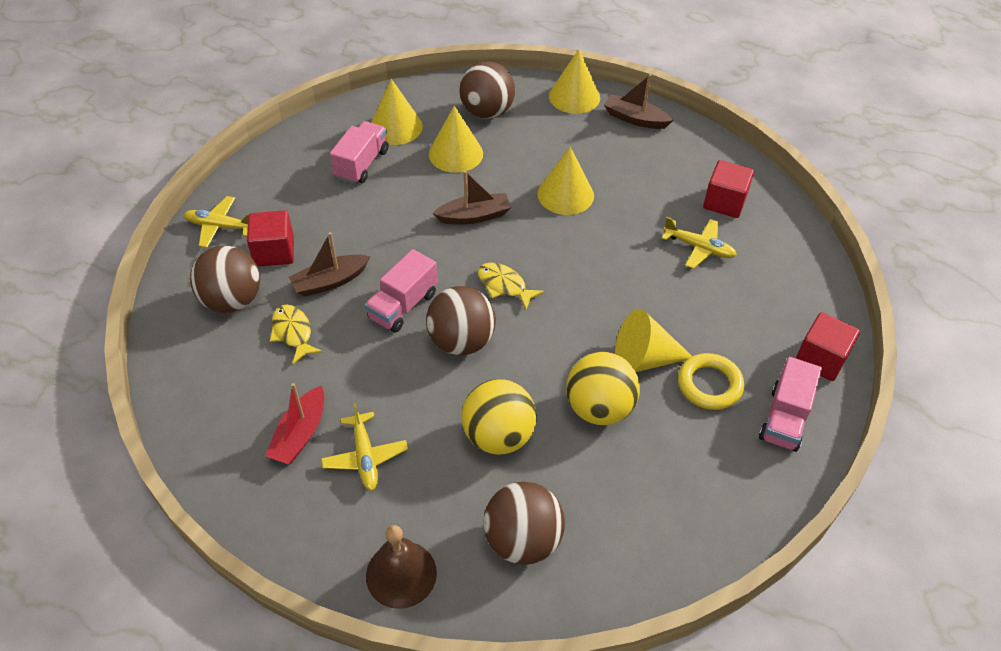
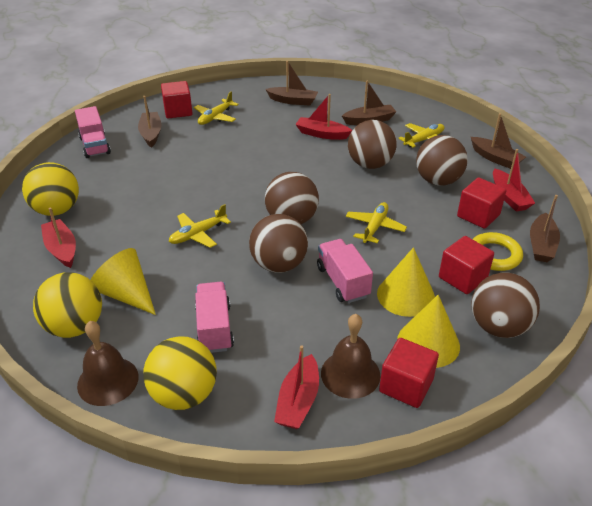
brown ball: [190,246,260,313] [426,286,496,355] [459,61,515,119] [484,482,565,565] = 4 -> [249,214,308,273] [265,172,319,224] [348,120,397,169] [416,135,468,186] [471,273,540,338] = 5
brown bell: [366,525,437,609] = 1 -> [77,321,139,406] [321,314,380,399] = 2
brown boat: [289,232,370,297] [433,171,511,225] [604,74,673,129] = 3 -> [138,96,162,148] [265,61,318,105] [342,81,396,125] [471,113,526,169] [530,195,560,262] = 5
red boat: [265,383,324,464] = 1 -> [41,207,76,268] [274,346,319,429] [295,94,352,140] [493,149,535,212] = 4
red cube: [247,210,294,267] [703,160,754,218] [796,312,860,381] = 3 -> [161,81,193,118] [379,338,439,408] [439,236,494,294] [457,177,506,229] = 4
yellow ball: [462,379,537,455] [566,352,640,425] = 2 -> [22,162,79,216] [33,273,102,338] [143,336,217,410] = 3
yellow cone: [371,79,423,145] [429,105,483,173] [537,147,594,215] [549,49,600,114] [615,309,692,372] = 5 -> [91,248,156,315] [377,247,435,317] [397,295,460,368] = 3
yellow fish: [270,304,323,364] [478,263,544,309] = 2 -> none = 0
yellow plane: [184,196,249,248] [321,403,408,491] [661,217,737,269] = 3 -> [169,204,231,248] [194,91,239,125] [346,202,407,243] [398,123,445,148] = 4

